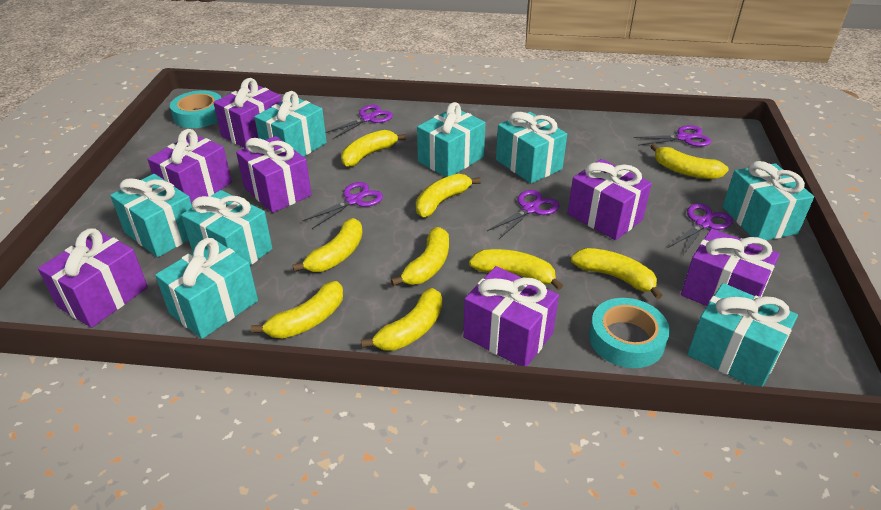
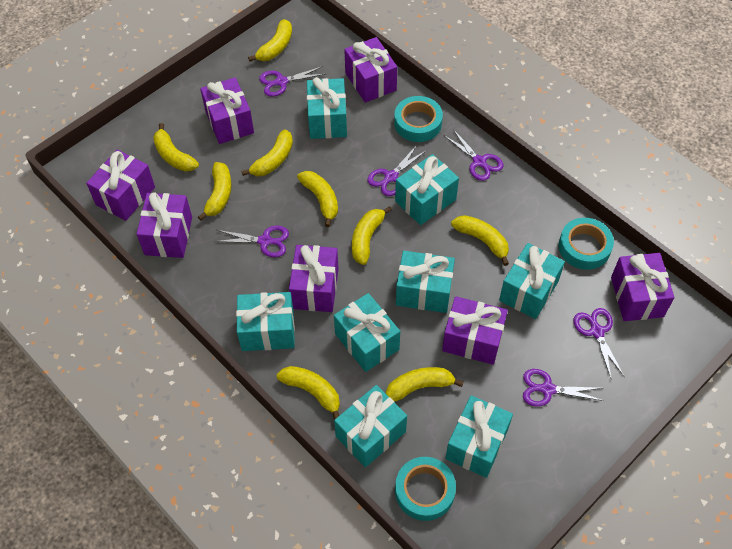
purple scissors: [302,182,383,229] [325,105,393,138] [487,190,559,239] [633,125,711,147] [668,203,733,255] = 5 -> [214,226,289,257] [259,66,325,97] [368,145,427,196] [443,129,503,181] [523,369,604,407] [574,308,624,380] = 6
turquoise tape: [170,91,221,128] [589,298,670,368] = 2 -> [394,96,443,142] [395,457,456,521] [559,218,614,270] = 3

